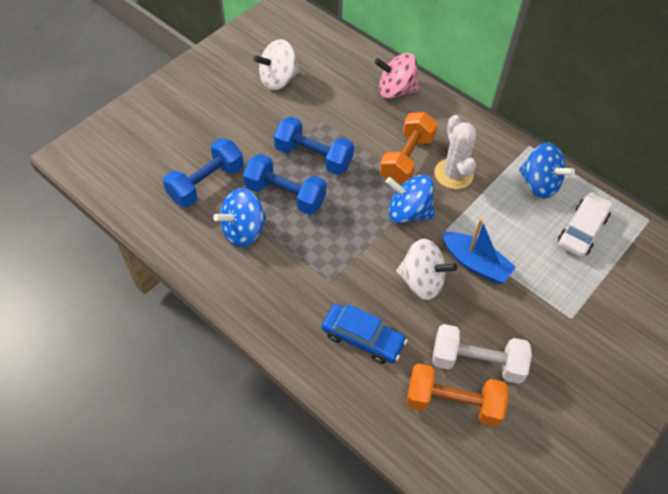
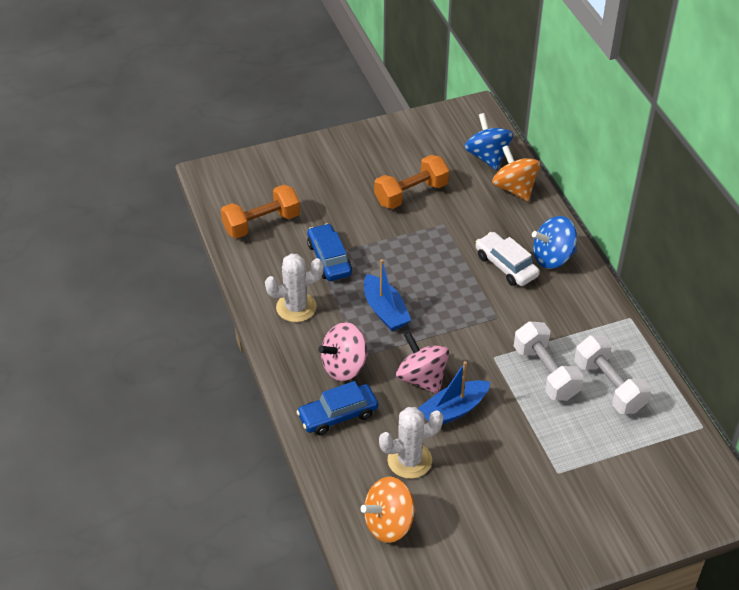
blue boat: [442,219,516,284] = 1 -> [364,259,411,331] [418,361,490,425] = 2
blue car: [322,304,407,364] = 1 -> [296,381,378,435] [307,223,352,281] = 2
blue dumbbell: [163,138,244,208] [243,154,326,215] [274,117,354,175] = 3 -> none = 0
blue spinning top: [213,188,267,247] [386,174,435,223] [519,143,575,199] = 3 -> [464,113,513,170] [532,216,577,269] = 2
orange spinning top: none = 0 -> [361,477,416,543] [492,145,540,202] = 2
pink spinning top: [374,53,420,99] = 1 -> [318,322,368,381] [396,332,449,394] = 2
white cactus: [435,115,476,189] = 1 -> [265,254,324,322] [379,407,443,479] = 2
white dumbbell: [432,324,532,384] = 1 -> [514,321,583,401] [574,335,651,414] = 2
white spinning top: [253,39,299,90] [396,239,457,300] = 2 -> none = 0

